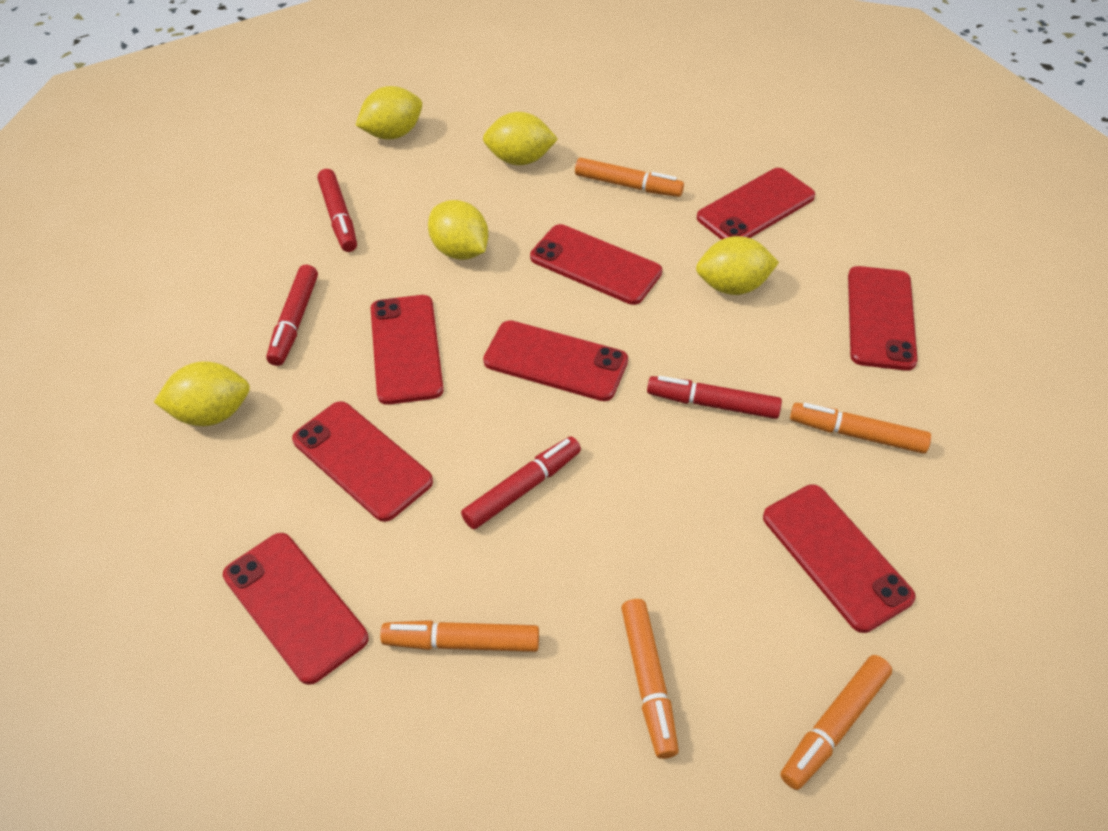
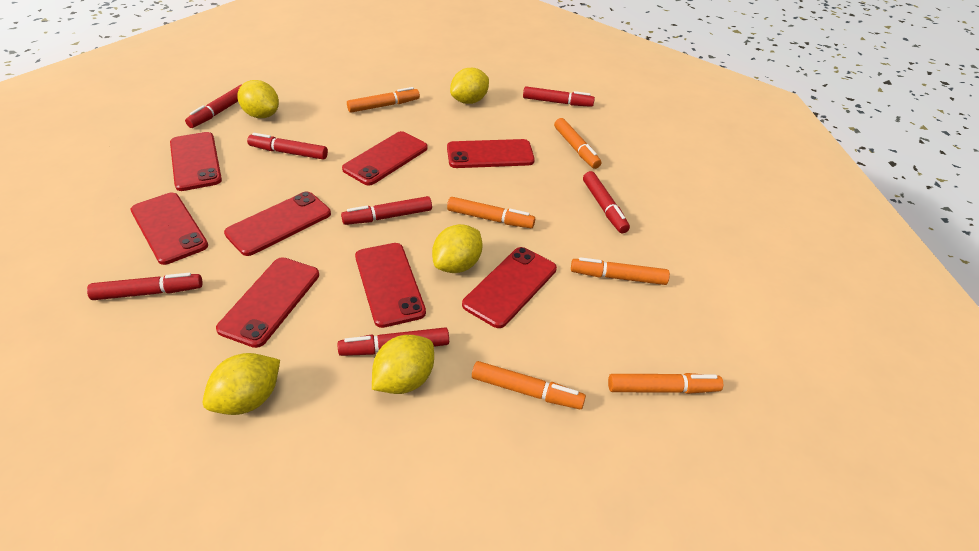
orange marker: [380,620,539,652] [575,158,684,197] [621,599,679,759] [780,655,892,790] [790,403,931,454] = 5 -> [347,87,420,113] [447,197,535,228] [472,361,586,409] [554,118,601,169] [571,257,670,285] [608,373,723,394] = 6
red marker: [266,265,318,366] [317,169,357,252] [461,436,581,529] [647,376,782,419] = 4 -> [87,273,203,300] [185,85,241,128] [247,133,328,160] [338,327,449,356] [341,196,432,225] [523,86,595,107] [583,171,630,233] = 7

